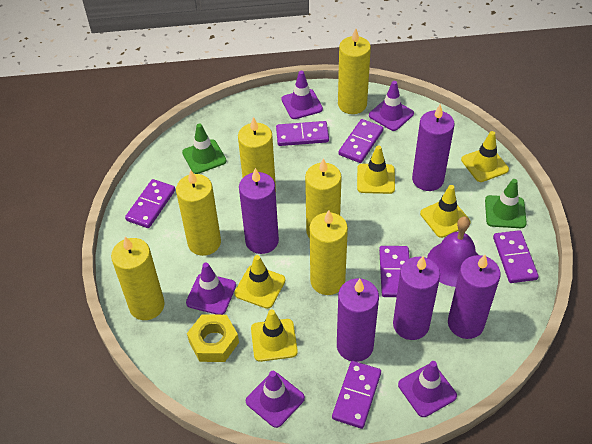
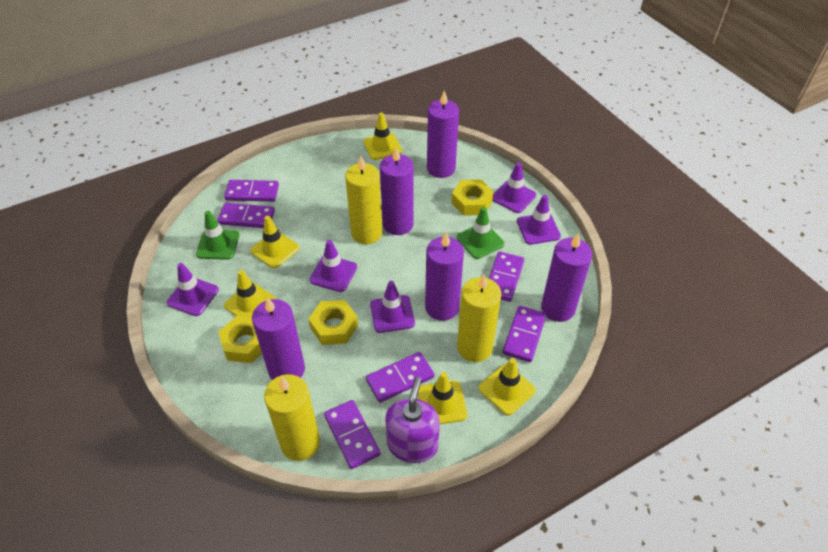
purple bell: [427,217,478,287] = 1 -> none = 0
purple soap dispenser: none = 0 -> [385,377,440,463] = 1
yellow candle: [111,236,165,320] [176,170,221,256] [238,117,276,190] [305,158,342,238] [310,210,348,295] [338,28,371,114] = 6 -> [264,374,320,461] [345,156,382,244] [457,274,501,362] = 3
yellow nut: [187,314,239,362] = 1 -> [219,316,262,363] [308,300,358,345] [451,179,494,216] = 3

